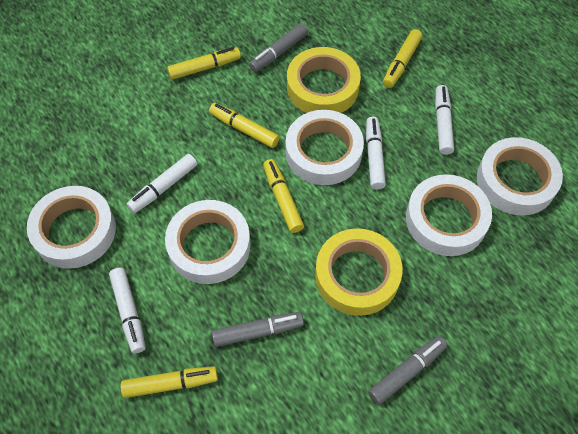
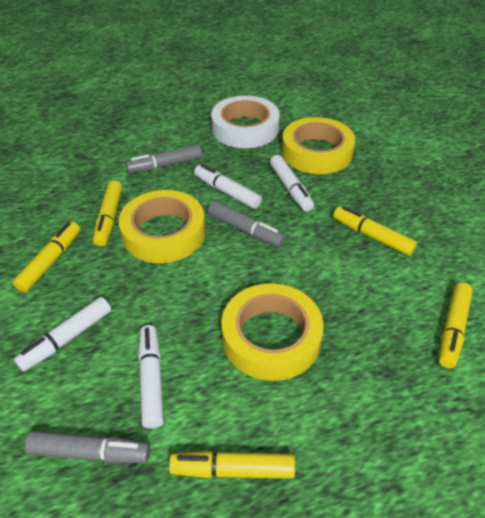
white tape: [27,186,116,269] [165,200,251,284] [286,110,364,185] [406,174,492,256] [477,137,563,215] = 5 -> [211,96,280,148] = 1
yellow tape: [287,47,361,113] [315,228,403,316] = 2 -> [119,190,205,263] [221,283,324,381] [282,117,355,174] = 3

